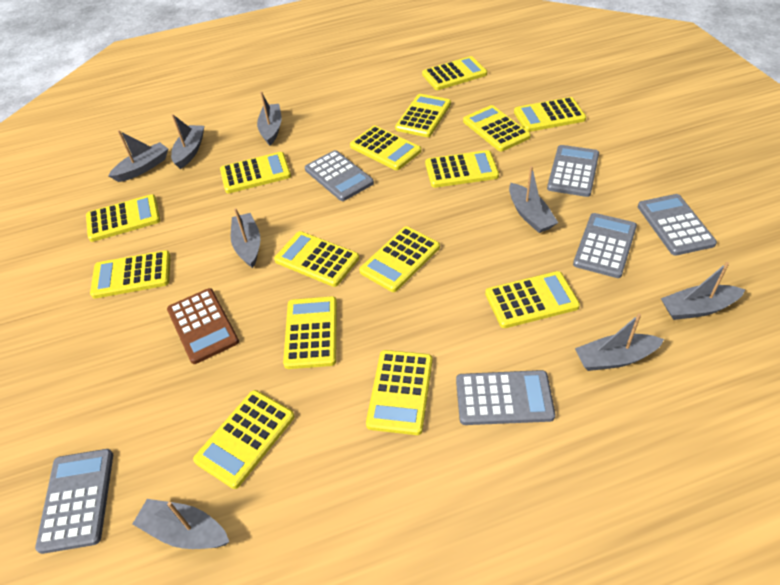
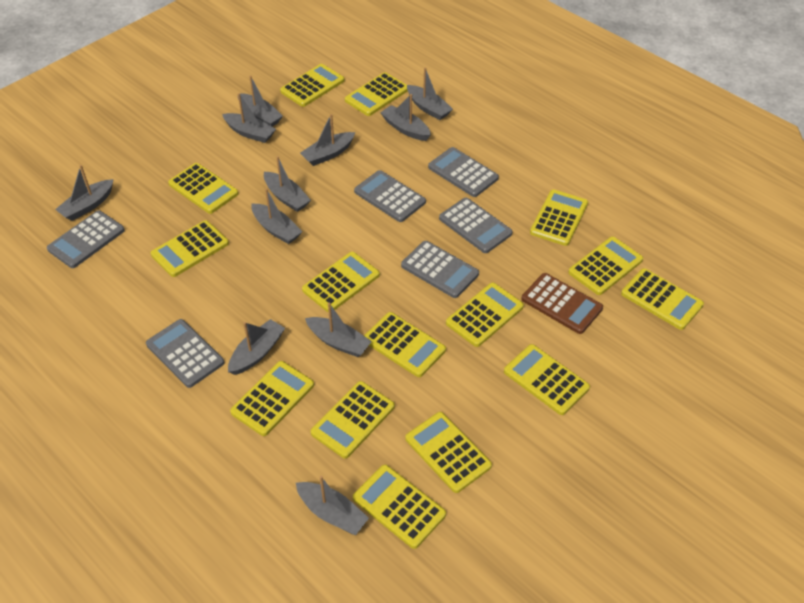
grey boat: [108,130,168,182] [133,499,229,549] [171,114,204,169] [231,208,260,268] [257,91,282,145] [509,166,558,233] [575,313,664,371] [661,262,746,320] = 8 -> [55,165,114,221] [222,93,276,143] [228,319,285,375] [238,75,283,127] [251,188,302,244] [264,156,311,212] [296,476,369,535] [300,114,355,166] [305,303,372,357] [380,94,431,141] [407,68,453,120] = 11

